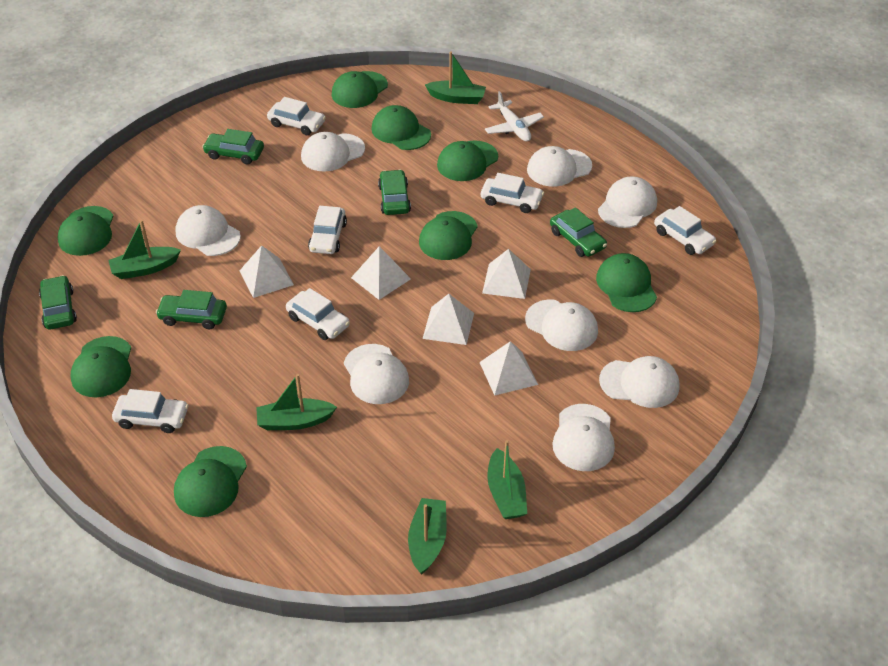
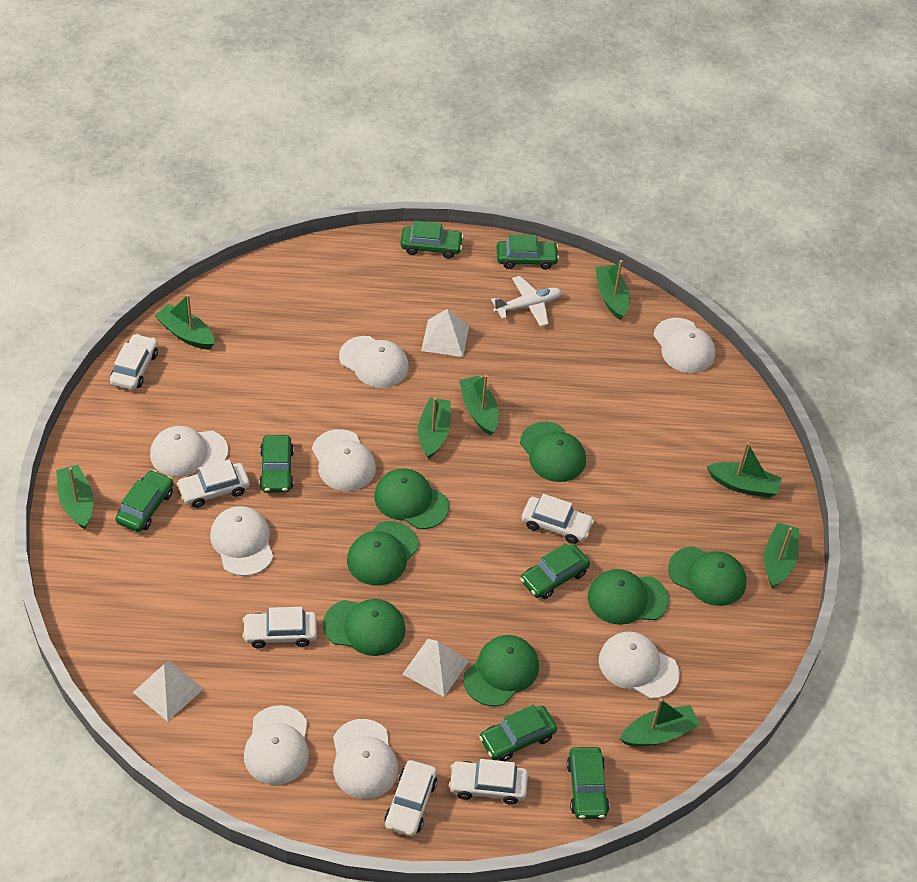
green boat: [108,220,181,279] [256,374,337,430] [408,498,447,574] [425,52,486,104] [487,440,527,519] = 5 -> [56,465,93,529] [154,294,215,350] [418,398,451,459] [459,375,498,436] [595,260,630,320] [620,698,700,747] [706,442,782,498] [764,522,799,588] = 8
green cap: [58,206,113,256] [71,336,131,397] [174,446,247,517] [332,71,388,108] [371,105,431,150] [419,211,478,260] [437,140,498,181] [596,253,657,312] = 8 -> [323,599,406,656] [347,521,419,585] [374,469,449,529] [463,635,539,706] [520,422,586,482] [588,569,669,625] [668,546,746,606] = 7
green car: [39,275,77,330] [156,290,227,329] [202,129,264,165] [378,170,411,215] [550,207,607,257] = 5 -> [115,470,173,532] [259,435,294,493] [400,221,464,258] [479,705,557,761] [497,235,559,270] [520,543,590,599] [567,747,609,819] = 7
white pyramid: [239,245,294,298] [351,246,411,300] [423,294,474,345] [479,341,538,396] [482,249,531,299] = 5 -> [133,661,203,722] [403,639,469,697] [421,309,469,357] = 3

